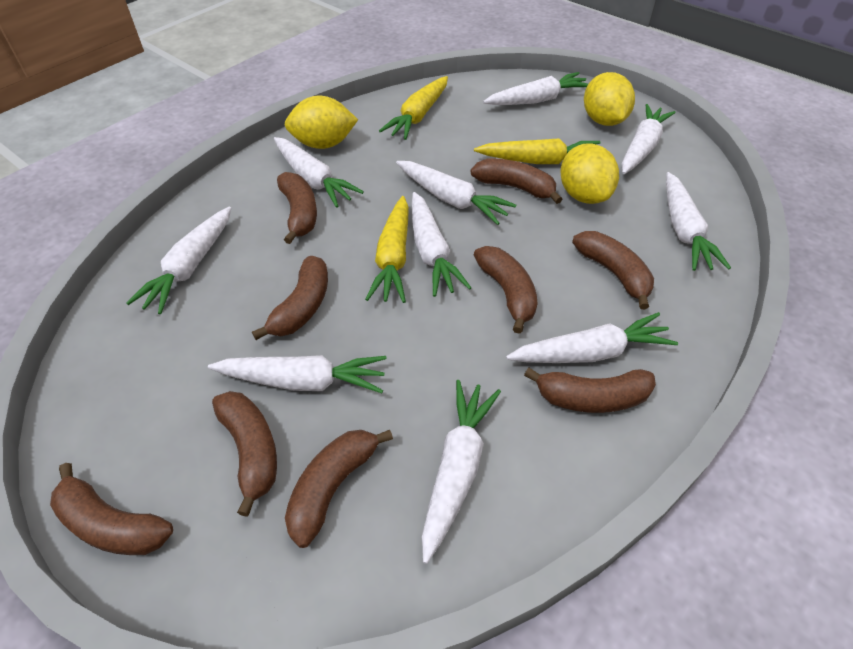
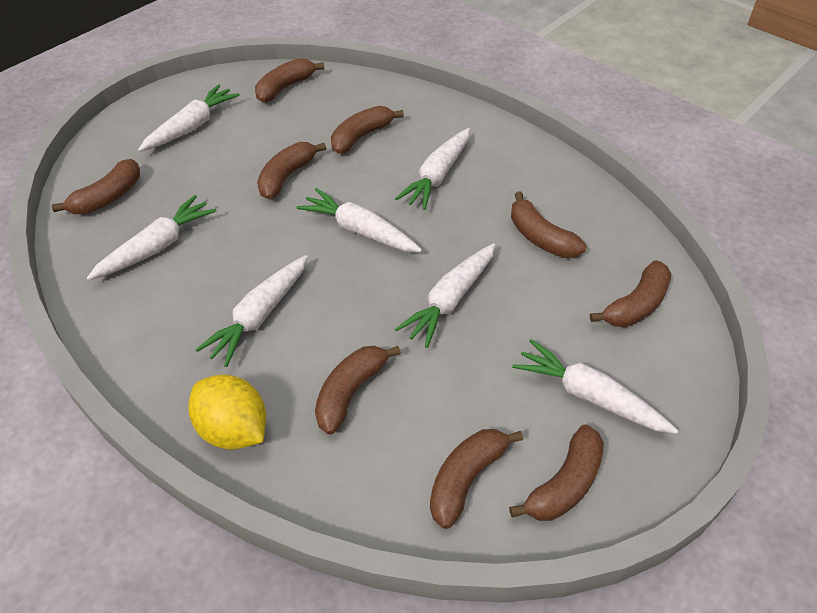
white carrot: [126,207,231,314] [208,355,387,393] [274,137,364,208] [396,161,516,225] [412,192,471,297] [422,380,501,564] [483,72,588,105] [506,312,678,363] [622,104,676,174] [666,172,731,271] = 10 -> [87,195,216,281] [138,84,240,152] [195,255,308,367] [296,188,422,252] [395,128,470,210] [395,243,496,348] [512,339,678,434] = 7
yellow carrot: [365,196,409,303] [379,76,448,140] [474,138,601,164] = 3 -> none = 0
yellow lemon: [285,96,358,149] [560,143,619,204] [584,72,635,126] = 3 -> [189,374,266,449] = 1

